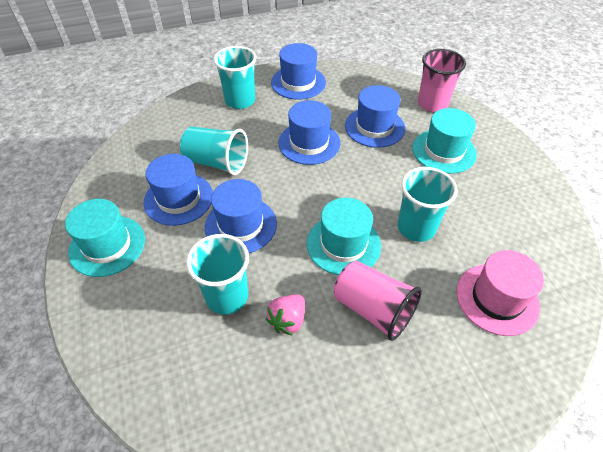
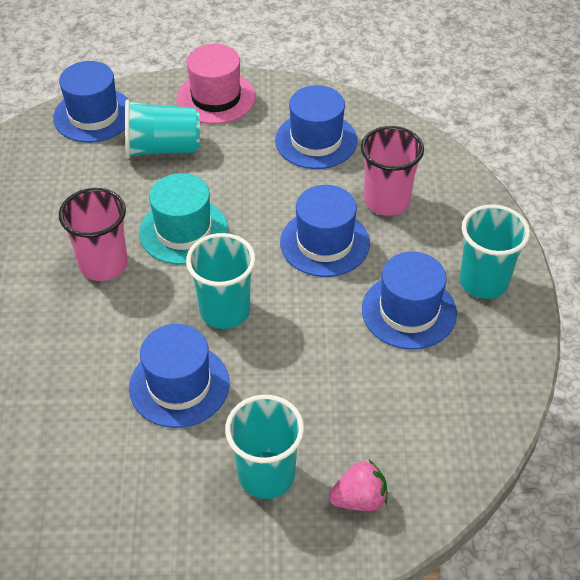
turquoise hat: [65,199,145,277] [307,198,381,275] [412,108,477,174] = 3 -> [139,173,228,265] = 1

